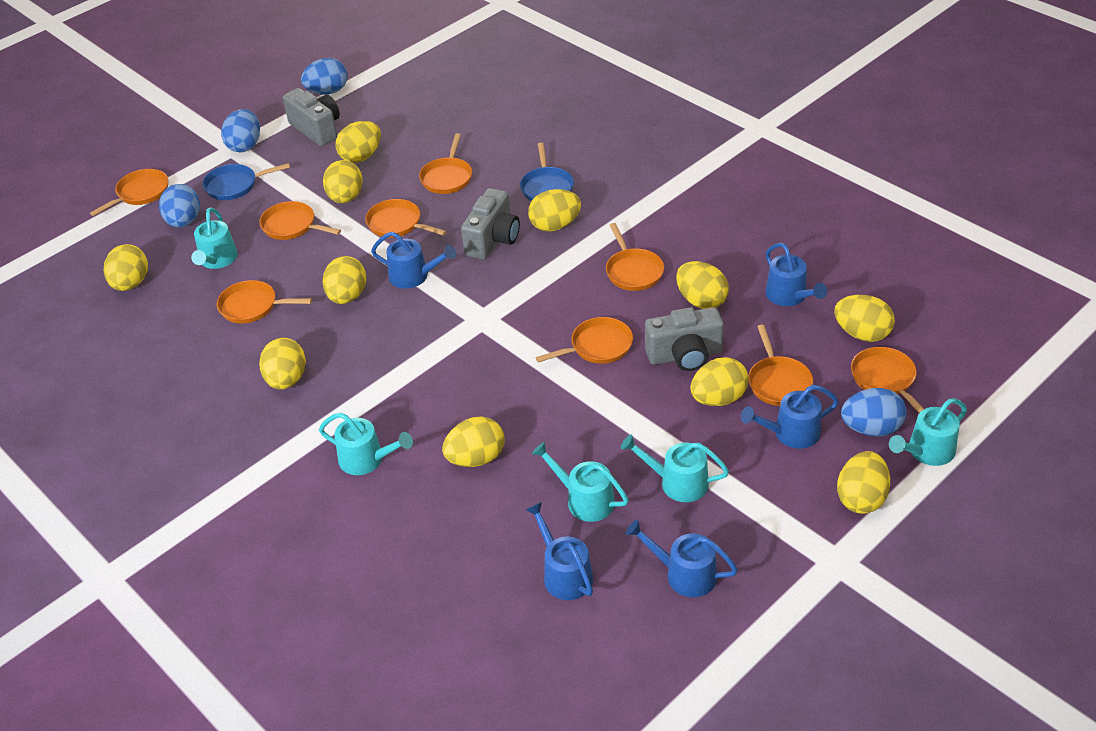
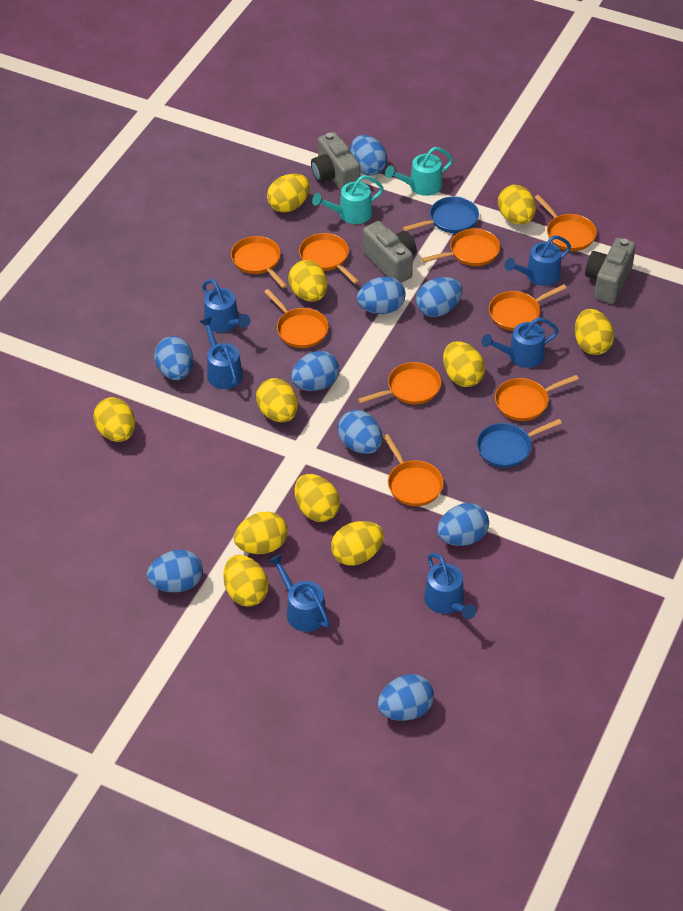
blue egg: [159,184,200,227] [221,109,260,152] [301,58,348,95] [841,388,907,436] = 4 -> [147,550,203,593] [154,336,193,380] [291,351,339,391] [338,410,382,454] [350,135,387,176] [357,277,406,314] [377,674,434,721] [416,277,462,317] [437,503,489,546] = 9
blue watering can: [371,232,456,289] [525,502,593,600] [626,520,738,597] [741,385,839,449] [765,243,827,306] = 5 -> [199,317,243,389] [202,279,250,333] [268,554,330,632] [424,553,476,619] [482,317,559,368] [505,235,571,286] = 6
turquoise watering can: [191,208,238,269] [319,413,413,475] [532,442,629,522] [621,435,729,502] [889,398,967,466] = 5 -> [312,175,384,224] [385,147,453,196] = 2

